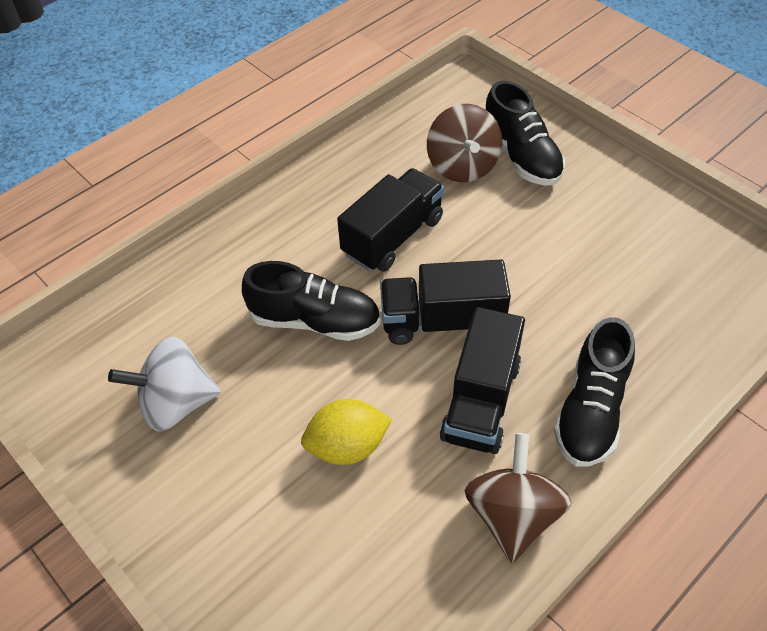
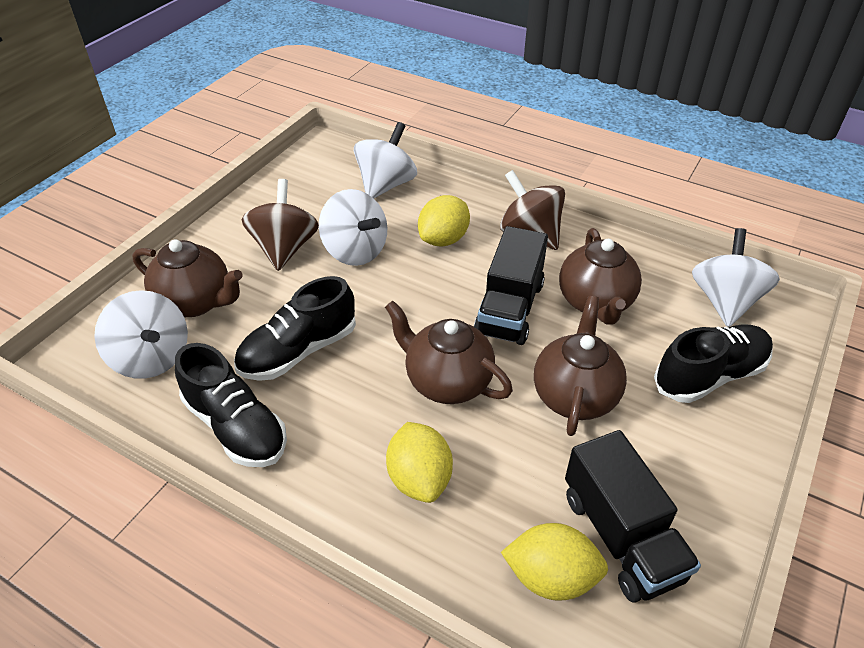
black truck: [337,168,444,272] [380,259,511,345] [440,307,525,454] = 3 -> [474,226,548,345] [565,430,701,603] = 2
brown teapot: none = 0 -> [132,239,243,317] [385,301,513,404] [534,296,627,436] [559,228,642,325] = 4
white spinning top: [108,337,221,431] = 1 -> [94,290,188,379] [319,189,387,266] [354,122,417,198] [692,228,780,327] = 4
yellow lemon: [301,399,392,465] = 1 -> [386,422,453,503] [418,195,470,247] [501,523,608,601] = 3

